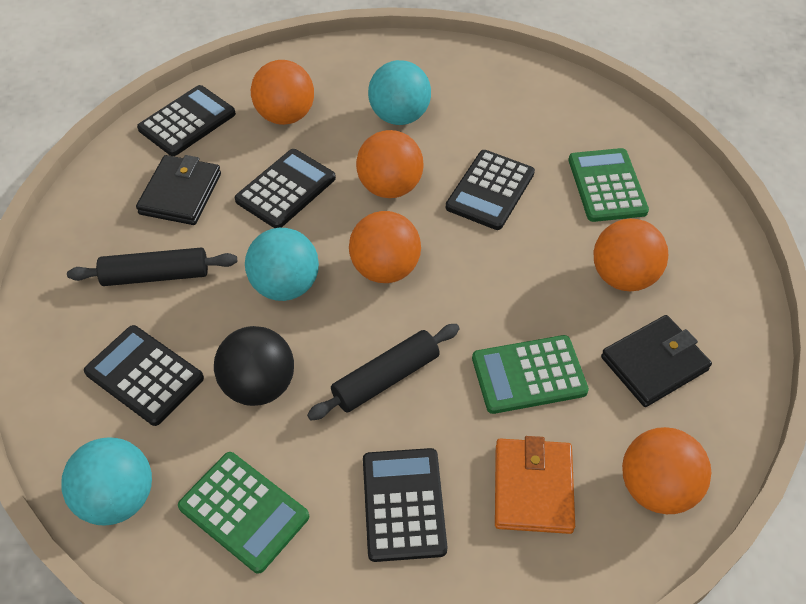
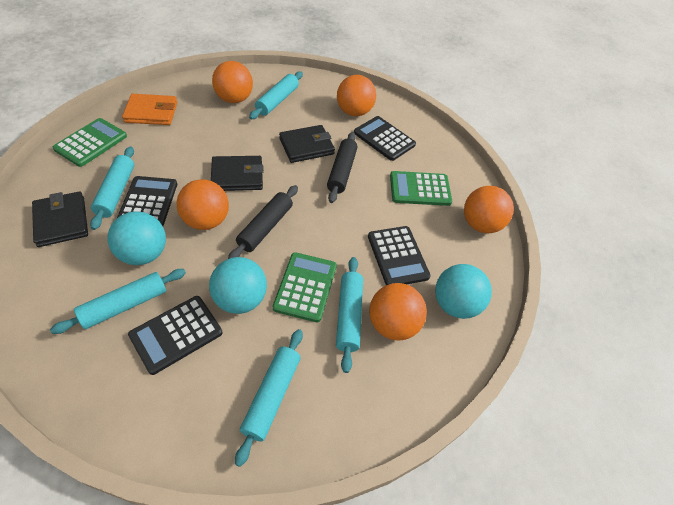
black ball: [214,326,294,406] = 1 -> none = 0
black calculator: [84,325,204,426] [137,85,236,156] [235,149,336,228] [363,448,447,562] [446,150,535,230] = 5 -> [117,176,177,226] [128,296,223,375] [354,116,416,161] [368,226,431,285] = 4
black wallet: [136,155,221,225] [601,315,712,407] = 2 -> [32,192,88,247] [211,156,264,191] [279,125,335,163] = 3
turquoise rolling pin: none = 0 -> [50,269,186,334] [90,146,134,230] [235,329,303,467] [249,71,303,119] [336,257,363,373] = 5

